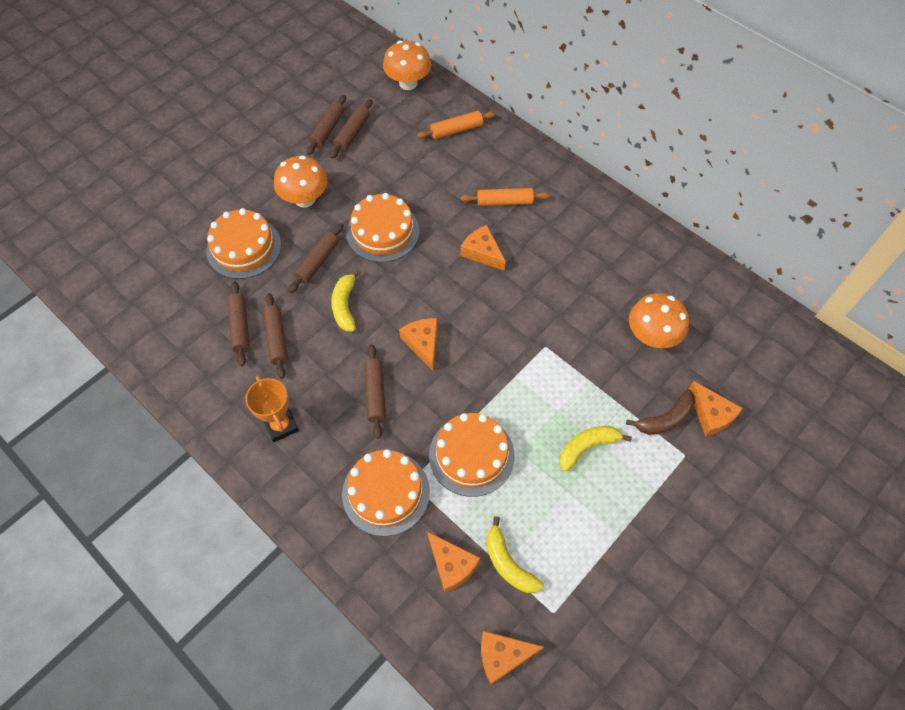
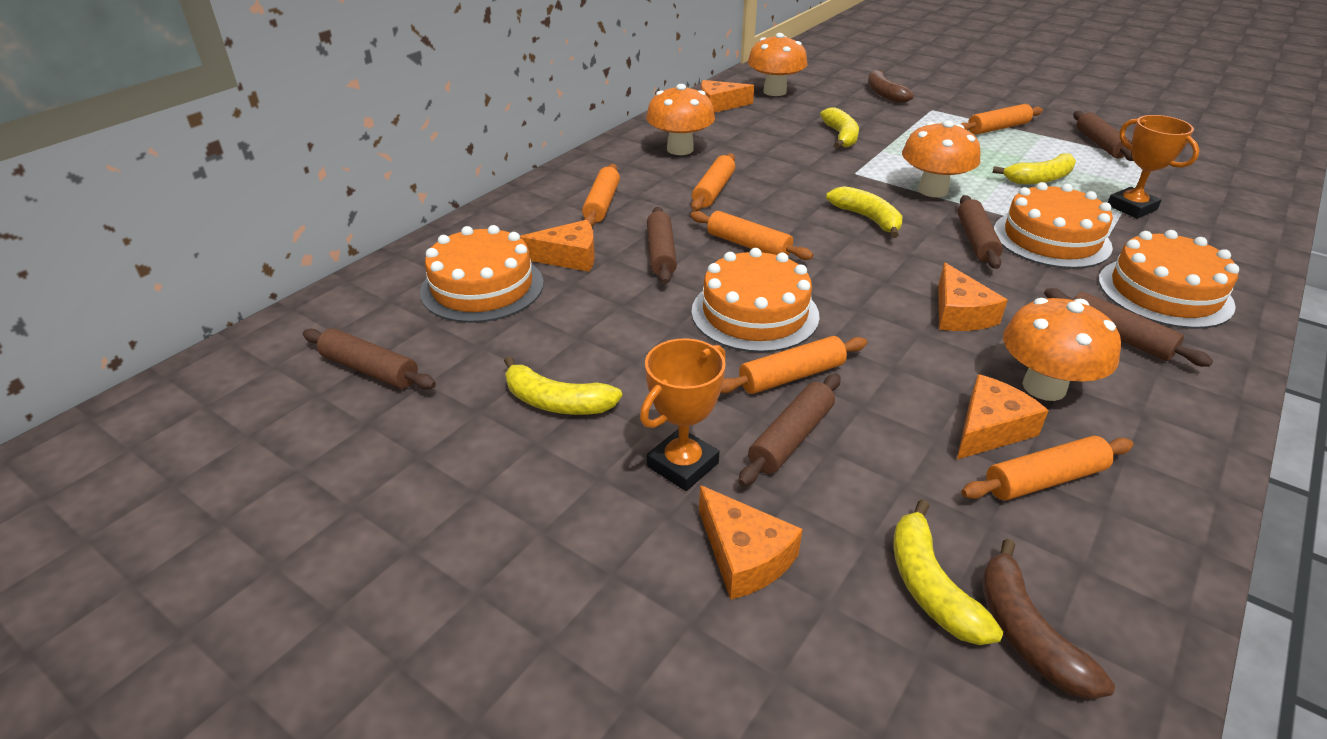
brown banana: [626,389,695,435] = 1 -> [868,70,914,103] [982,539,1115,700] = 2
orange mushroom: [274,155,327,208] [383,40,431,90] [629,293,689,348] = 3 -> [646,84,715,155] [748,33,807,96] [902,120,981,197] [1003,298,1121,401] = 4
orange rolling pin: [417,111,496,139] [461,188,550,206] = 2 -> [582,164,620,226] [690,211,813,260] [691,153,735,211] [720,336,867,394] [961,104,1043,135] [962,436,1134,500] = 6
orange trophy: [246,375,299,442] = 1 -> [640,338,726,491] [1108,115,1200,219] = 2
yellow banana: [331,269,361,331] [486,516,544,593] [559,426,632,472] = 3 -> [504,356,622,415] [820,107,859,148] [826,186,903,238] [894,499,1003,645] [992,153,1076,184] = 5

